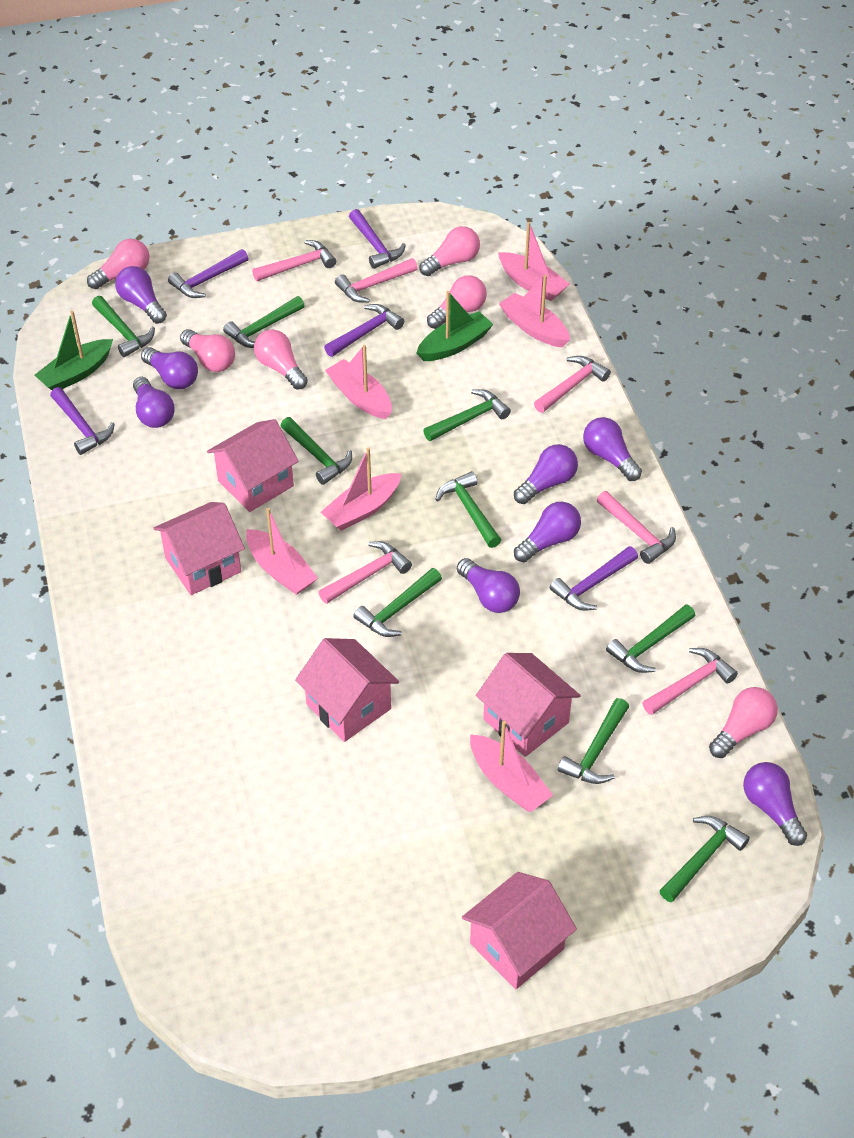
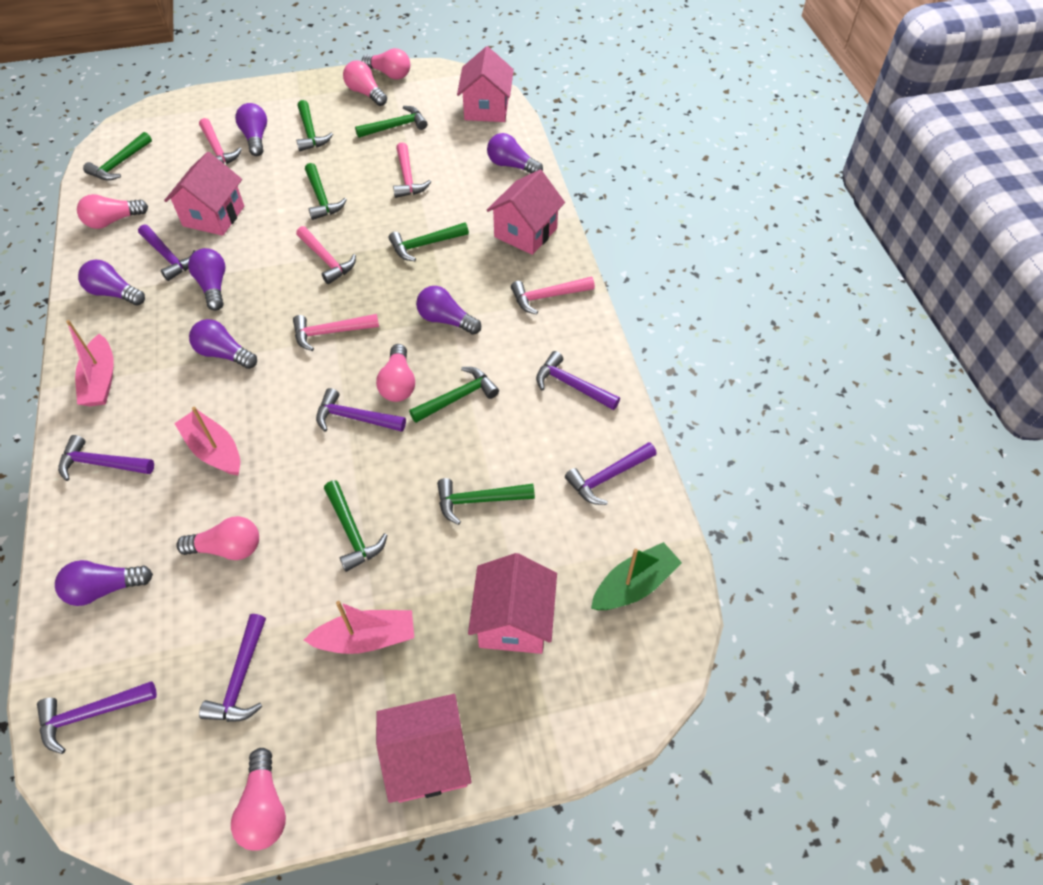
green boat: [34,311,113,390] [417,291,493,361] = 2 -> [591,542,682,610] = 1
green hammer: [92,296,155,357] [223,296,305,348] [281,417,352,485] [354,568,442,637] [423,389,511,441] [435,471,501,548] [558,698,629,784] [606,604,695,673] [659,816,750,903] = 9 -> [83,132,152,181] [296,100,333,151] [305,163,347,220] [324,480,388,572] [355,106,427,138] [389,222,469,261] [409,367,499,423] [437,478,535,525] = 8
pink boat: [246,508,318,595] [321,447,402,531] [325,345,392,419] [470,721,553,812] [498,222,570,301] [499,275,570,348] = 6 -> [66,320,114,406] [174,407,240,475] [304,601,414,654] = 3
pink hammer: [252,240,336,281] [319,541,412,604] [335,258,418,303] [534,356,611,413] [597,491,676,564] [642,648,738,715] = 6 -> [199,118,242,164] [293,314,379,351] [296,226,356,284] [393,142,431,198] [511,277,595,315] = 5
purple hammer: [50,387,115,455] [168,249,249,298] [324,304,404,357] [349,209,406,269] [550,546,638,611] = 5 -> [37,681,157,754] [58,435,154,481] [138,224,196,281] [199,614,266,722] [316,388,406,432] [536,351,620,410] [565,442,657,505] = 7
purple light bulb: [115,266,167,324] [133,377,175,428] [141,347,198,389] [457,558,520,613] [514,444,578,504] [514,502,581,562] [583,417,642,481] [743,762,807,846] = 8 -> [55,560,153,606] [78,260,145,306] [188,248,226,311] [189,319,257,369] [235,103,267,156] [416,286,481,335] [487,133,543,174] = 7

